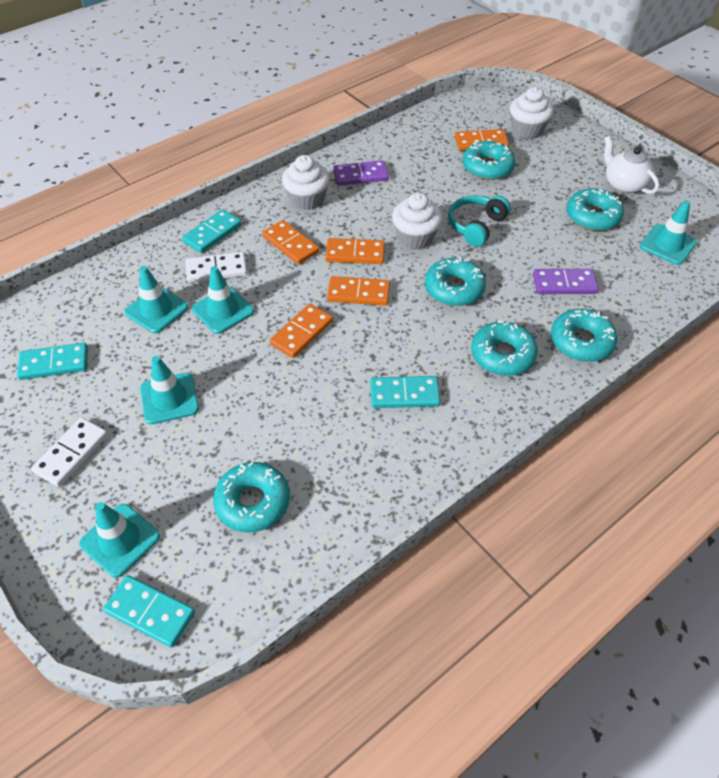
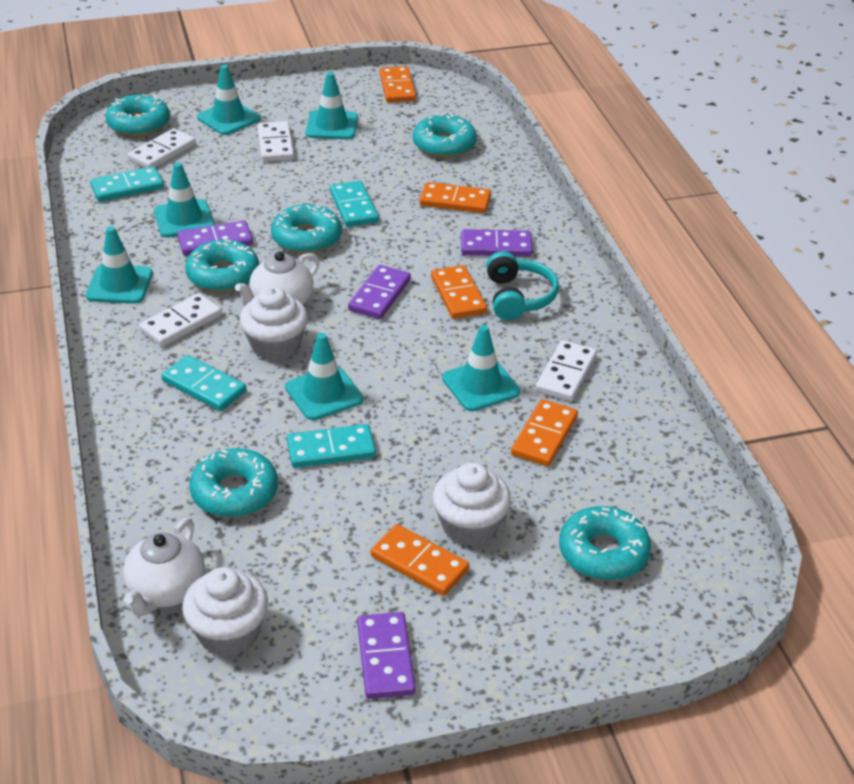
purple domino: [333,160,389,186] [533,269,598,294] = 2 -> [177,221,253,256] [348,265,411,319] [357,612,416,699] [461,229,533,257] = 4
turquoise traffic cone: [79,502,160,578] [124,266,188,333] [140,356,199,424] [192,266,254,334] [640,200,697,265] = 5 -> [86,226,153,304] [154,162,215,238] [197,65,260,135] [285,333,363,420] [305,72,358,139] [442,325,520,411] = 6
white domino: [31,417,108,487] [186,252,247,283] = 2 -> [128,128,196,168] [139,293,222,347] [257,121,294,162] [535,340,597,401] = 4
white teapot: [604,136,659,194] = 1 -> [123,518,205,616] [235,251,320,306] = 2

